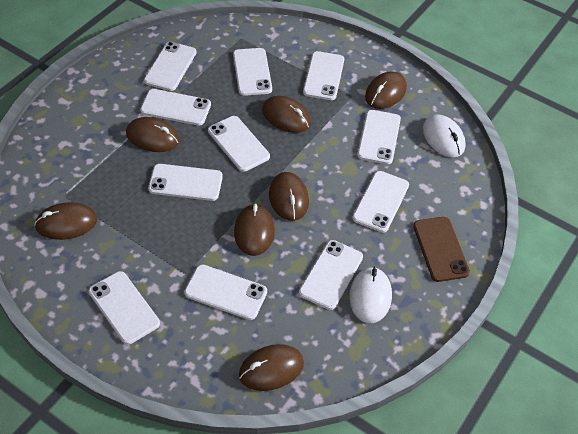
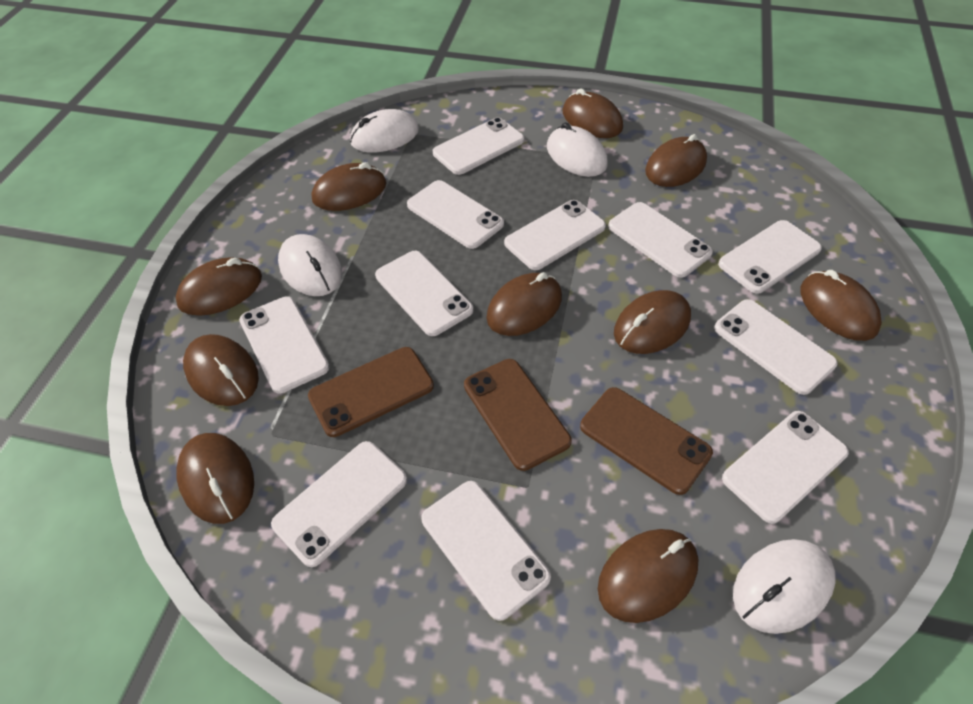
brown mouse: [34,202,97,240] [126,117,179,152] [234,203,275,256] [239,344,304,391] [262,96,311,133] [269,172,309,221] [365,71,407,109] = 7 -> [175,258,262,316] [176,433,254,524] [183,334,259,406] [312,162,386,211] [486,272,562,336] [562,88,623,138] [598,529,699,623] [614,290,691,354] [645,134,707,187] [800,270,882,341] = 10
brown phone: [413,217,470,282] = 1 -> [308,347,434,437] [464,359,572,471] [580,387,713,495] = 3
white mouse: [349,267,392,323] [423,114,466,157] = 2 -> [278,234,342,296] [350,109,419,152] [547,122,608,177] [733,539,836,634] = 4

